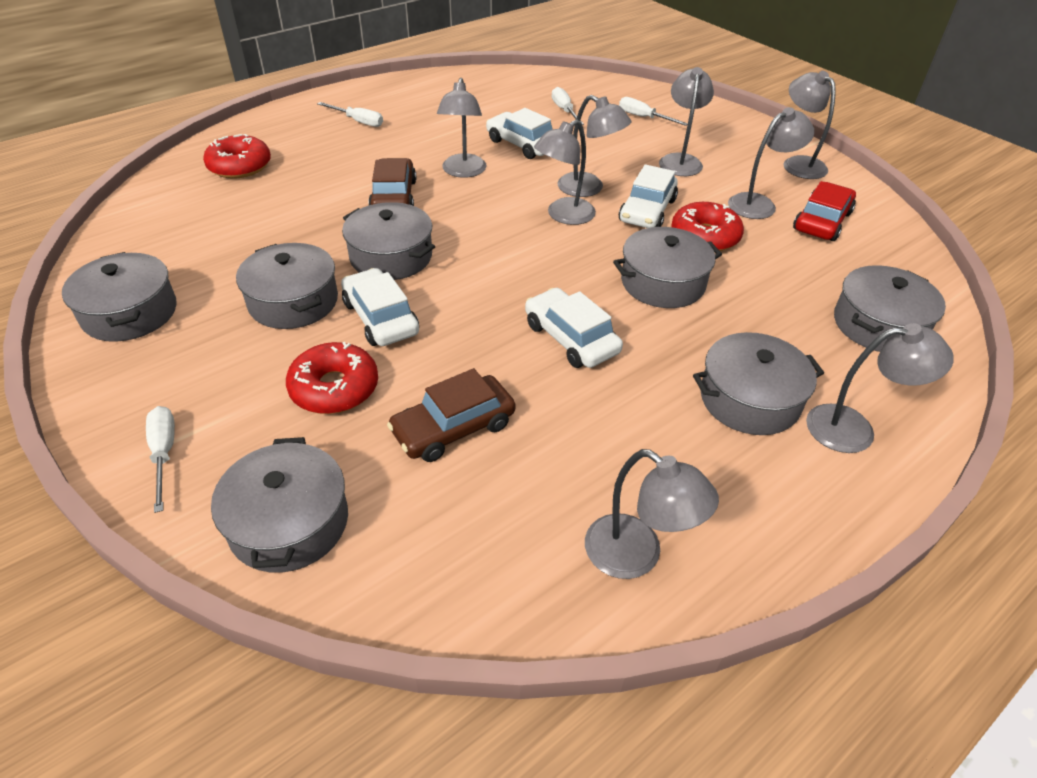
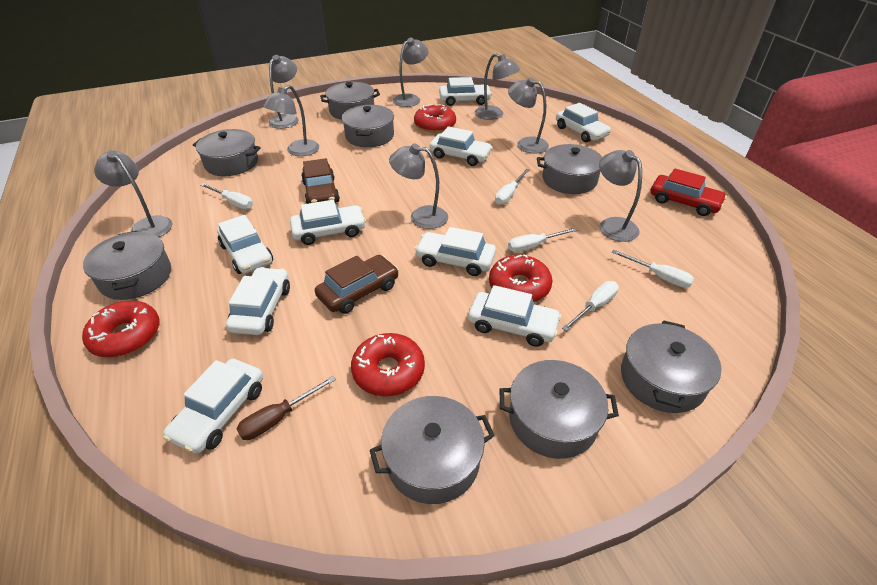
brown screwdriver: none = 0 -> [236,376,336,440] = 1
grey pot: [62,252,176,342] [211,437,348,573] [236,243,338,329] [342,202,435,280] [613,227,722,308] [693,332,824,435] [834,265,946,352] = 7 -> [83,231,171,300] [193,129,261,176] [320,82,380,120] [342,105,394,147] [370,396,495,504] [500,360,619,459] [537,144,602,194] [621,320,721,413] = 8
red donut: [203,134,271,179] [286,342,378,414] [671,202,744,251] = 3 -> [82,301,159,358] [351,333,425,396] [414,104,456,133] [489,255,553,302] = 4
white car: [341,268,419,346] [486,108,552,159] [525,288,623,368] [619,165,678,228] = 4 -> [163,359,263,454] [217,215,273,274] [226,267,290,335] [290,200,366,245] [415,227,496,276] [429,126,493,166] [439,77,492,106] [468,285,561,347] [556,103,611,142] = 9
white screwdriver: [146,406,175,513] [317,102,383,127] [552,87,584,125] [619,97,688,126] = 4 -> [200,183,253,209] [495,169,529,205] [508,227,578,252] [562,281,619,331] [612,250,694,288] = 5

